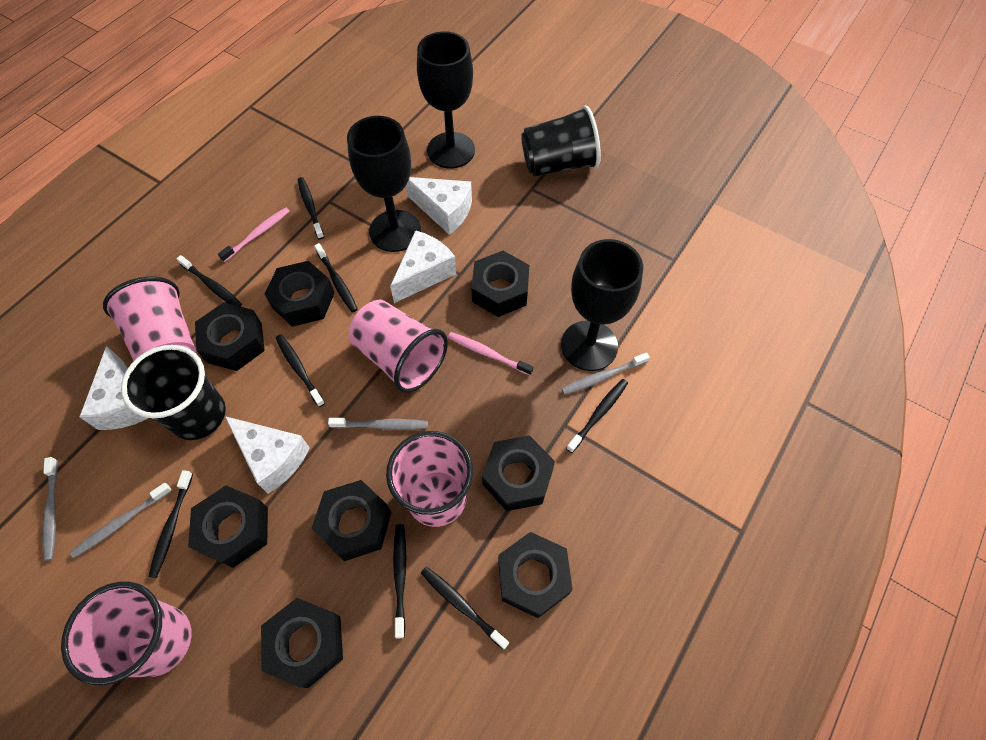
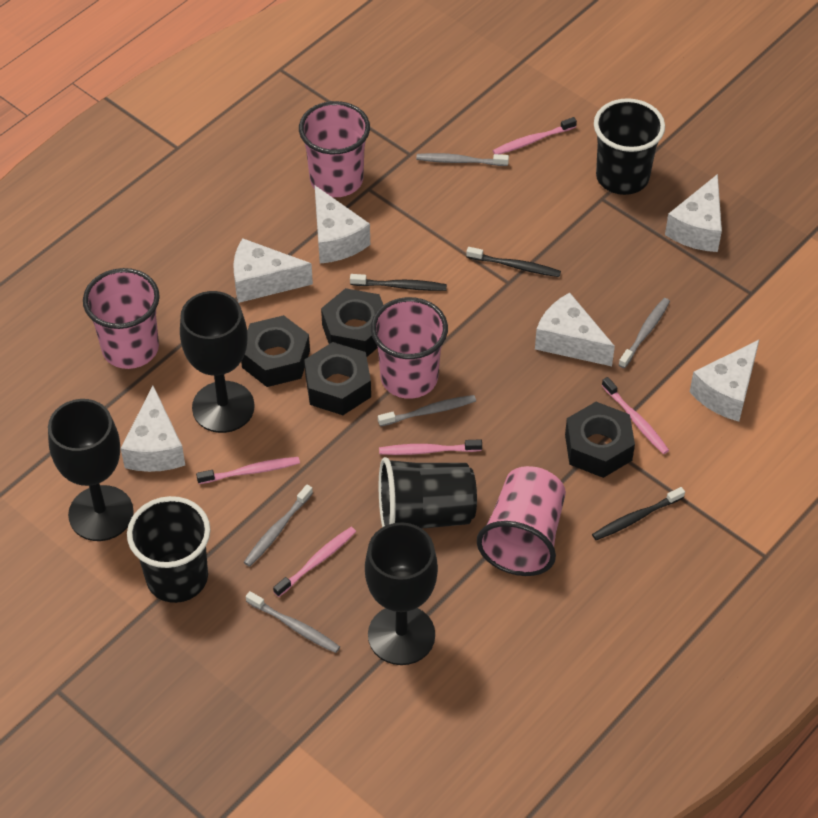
black cup: [121,345,226,440] [521,106,601,177] = 2 -> [127,496,211,603] [379,457,477,528] [594,98,665,195] = 3
black nut: [188,486,268,568] [195,302,265,371] [261,598,343,688] [265,261,334,327] [311,480,392,561] [471,251,529,317] [482,435,555,511] [498,532,573,618] = 8 -> [241,315,310,387] [304,342,371,415] [321,288,383,357] [565,402,635,478] = 4
black toothbrush: [148,470,193,578] [177,255,242,307] [276,334,325,407] [297,177,324,239] [314,243,358,313] [393,524,406,639] [421,567,509,650] [566,379,628,453] = 8 -> [350,274,447,291] [466,247,561,277] [592,487,685,540] = 3
grey toothbrush: [42,457,58,561] [70,483,172,558] [328,418,428,430] [561,352,650,395] = 4 -> [244,485,313,567] [246,591,340,653] [378,395,476,427] [416,153,509,166] [618,298,670,368] = 5
pink toothbrush: [218,207,290,262] [448,332,533,376] = 2 -> [196,457,300,484] [273,527,356,597] [379,439,482,455] [492,117,577,154] [602,377,669,454] = 5
white cheese: [79,346,148,430] [225,416,310,493] [390,230,456,303] [406,177,472,235] = 4 -> [121,386,185,472] [233,238,313,303] [315,186,370,263] [535,293,615,366] [665,174,722,252] [690,339,760,422] = 6

